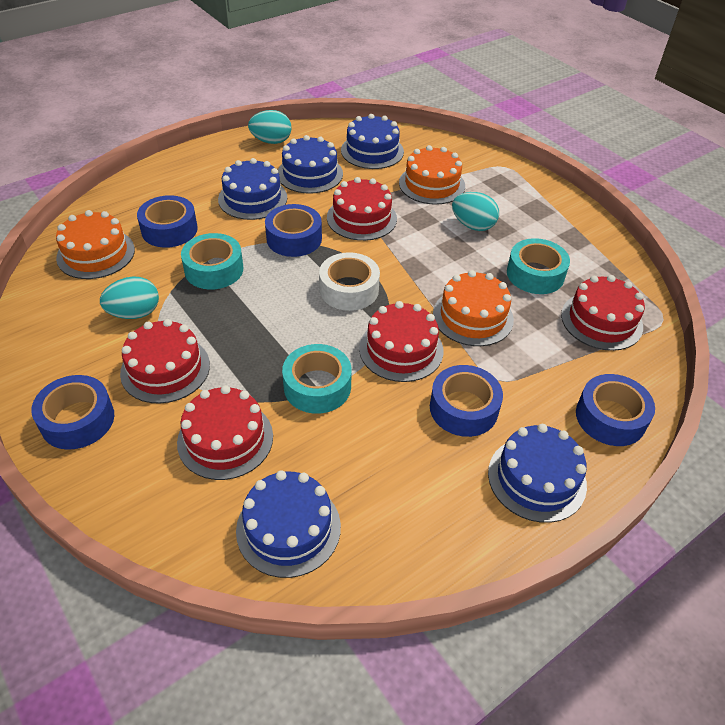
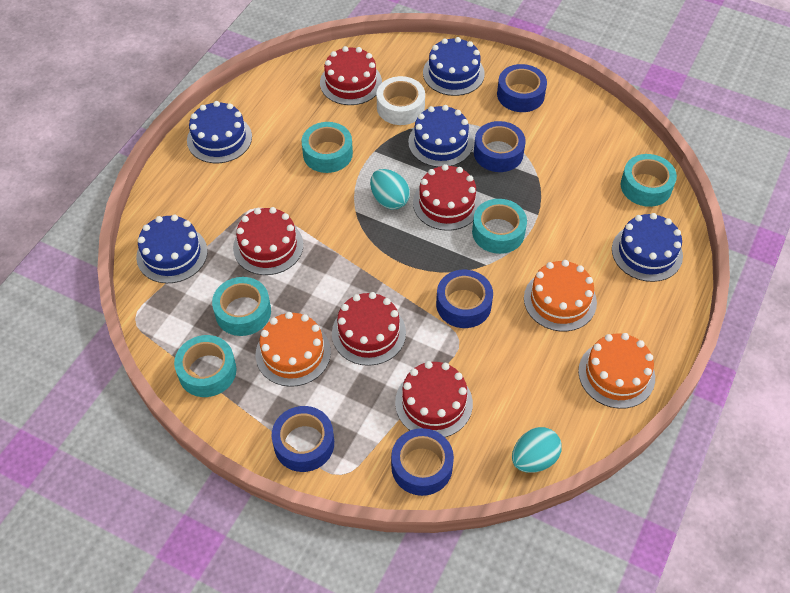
turquoise egg: [100,276,159,319] [248,110,292,144] [452,192,499,231] = 3 -> [370,169,410,209] [512,427,562,473] = 2
turquoise tape: [181,233,244,289] [282,344,352,414] [507,238,570,294] = 3 -> [174,335,237,397] [212,277,271,336] [301,122,353,173] [472,199,527,254] [621,154,677,207] = 5

